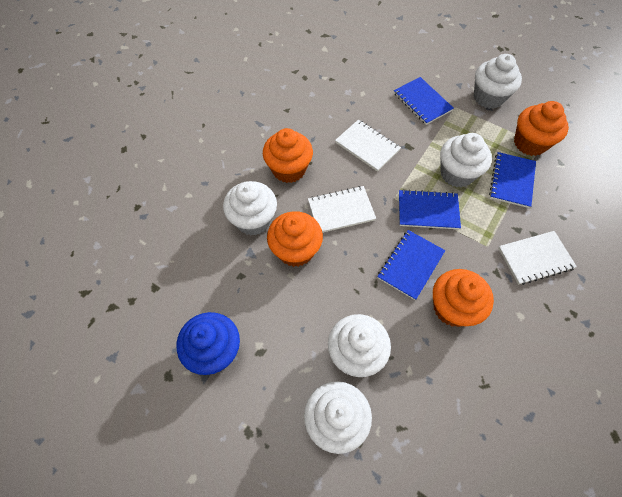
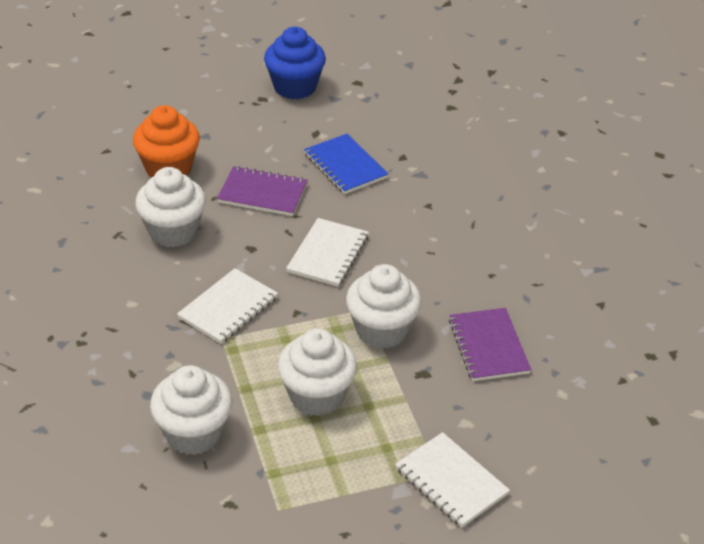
blue notebook: [377,230,445,300] [394,77,454,125] [399,189,461,229] [489,152,536,208] = 4 -> [304,134,388,194] = 1
orange cupcake: [263,128,313,183] [267,211,323,267] [433,269,494,327] [514,101,569,156] = 4 -> [133,105,200,177] = 1
purple notebook: none = 0 -> [217,166,308,216] [449,308,531,381] = 2
white cupcake: [223,181,277,235] [304,381,372,454] [328,314,391,377] [440,133,492,187] [474,54,522,109] = 5 -> [135,167,206,247] [150,365,232,455] [277,329,357,416] [346,264,422,349] = 4

